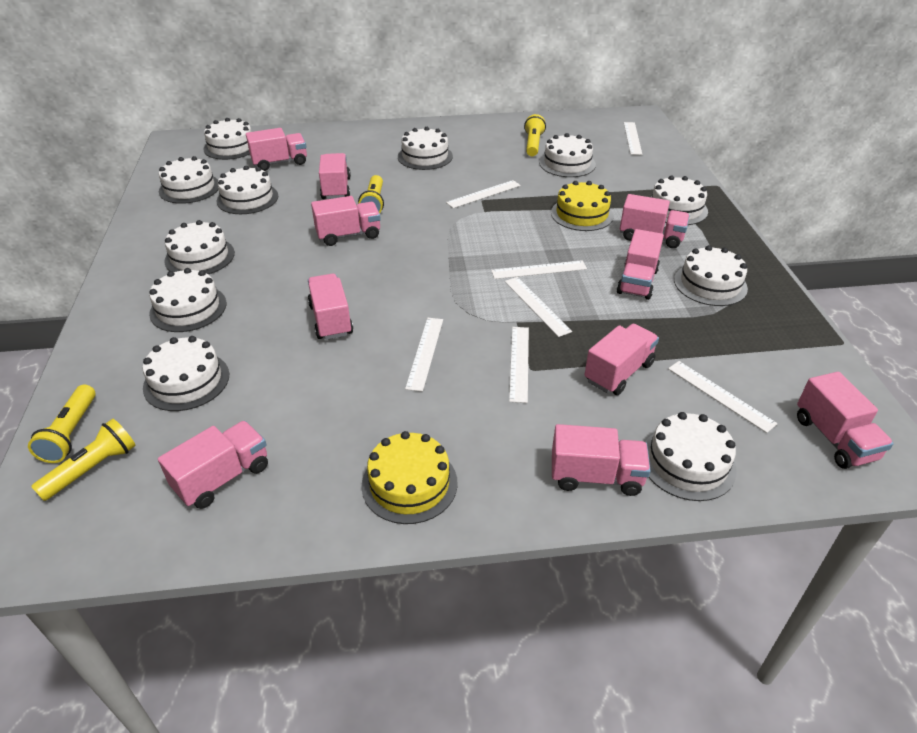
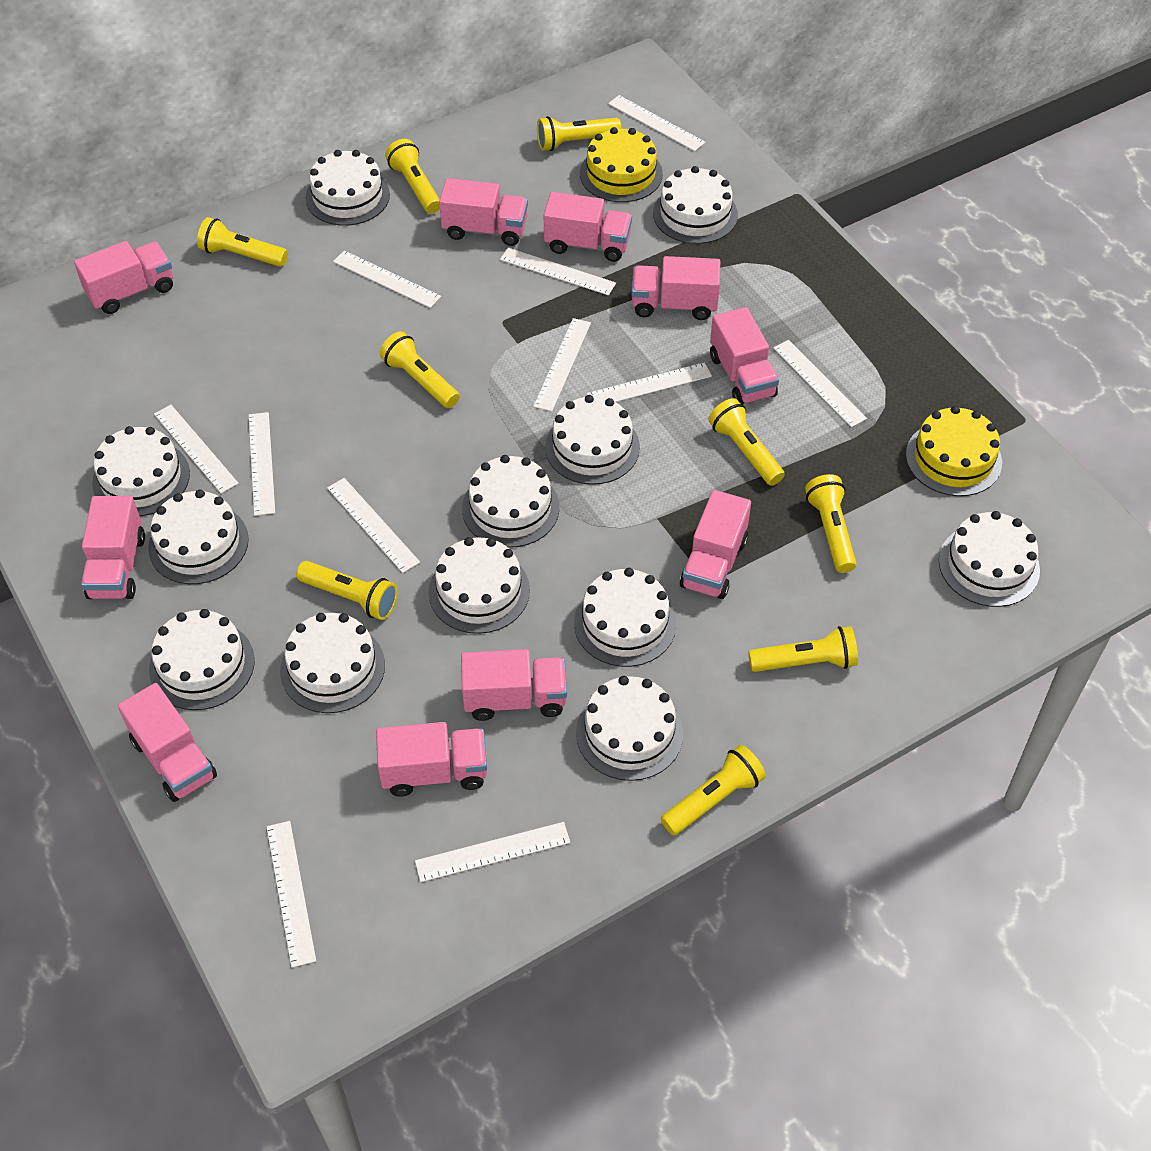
white cake: [143,336,229,411] [149,268,226,332] [159,156,219,204] [164,220,235,274] [203,118,252,160] [217,166,278,214] [398,127,453,170] [539,133,596,177] [645,412,737,501] [651,175,708,225] [674,245,748,306] = 11 -> [92,426,190,516] [148,490,249,584] [149,609,255,710] [280,613,385,713] [305,150,390,226] [429,537,530,634] [462,455,560,548] [545,395,640,485] [574,568,677,667] [576,676,683,781] [653,166,738,244] [939,511,1040,607] = 12
white ruler: [405,318,443,392] [446,180,521,208] [491,260,587,279] [505,277,572,337] [509,327,529,403] [624,122,642,155] [668,361,778,433] = 7 -> [154,405,239,493] [249,412,275,516] [267,821,316,968] [327,478,420,573] [333,251,441,308] [415,822,570,882] [500,248,616,295] [533,318,591,412] [587,362,712,402] [608,95,705,151] [773,340,867,427] = 11
yellow flashlight: [28,385,96,463] [31,419,136,501] [358,175,384,213] [524,114,546,156] = 4 -> [197,217,288,267] [296,561,398,620] [380,331,460,408] [385,139,440,214] [537,116,621,151] [661,745,766,835] [709,398,785,486] [749,626,858,672] [805,474,857,573] = 9

